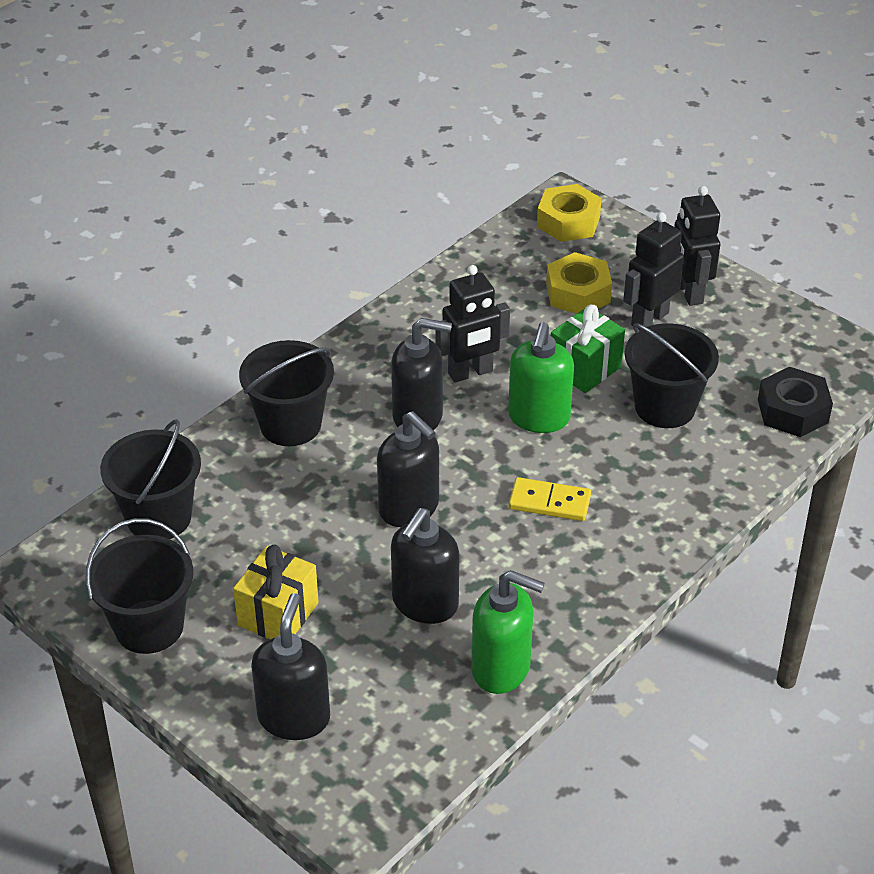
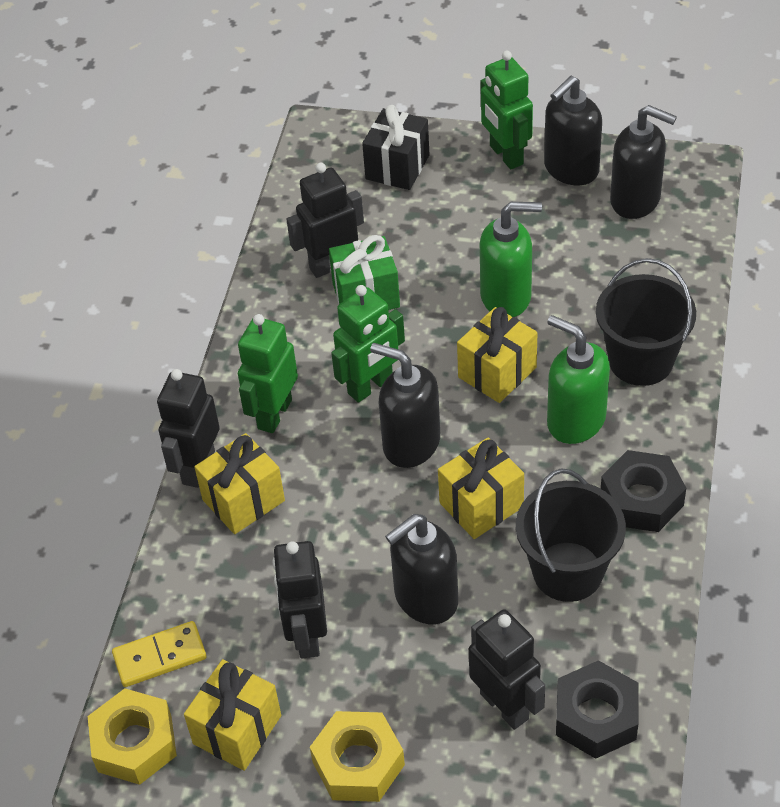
black bucket: [86,518,193,654] [100,419,201,539] [239,340,334,446] [625,323,719,428] = 4 -> [516,469,626,602] [596,258,696,386] = 2
black gift: none = 0 -> [362,105,429,190] = 1
black nut: [758,367,833,437] = 1 -> [556,660,638,759] [601,450,686,532] = 2
black robot: [435,265,510,383] [623,212,684,330] [674,186,720,306] = 3 -> [157,369,220,488] [272,541,327,658] [286,163,364,278] [469,609,545,730] = 4
green robot: none = 0 -> [238,314,298,433] [331,285,405,403] [480,51,533,169] = 3
yellow gift: [233,545,318,639] = 1 -> [184,659,281,771] [194,433,285,534] [438,437,524,539] [457,307,537,403] = 4

